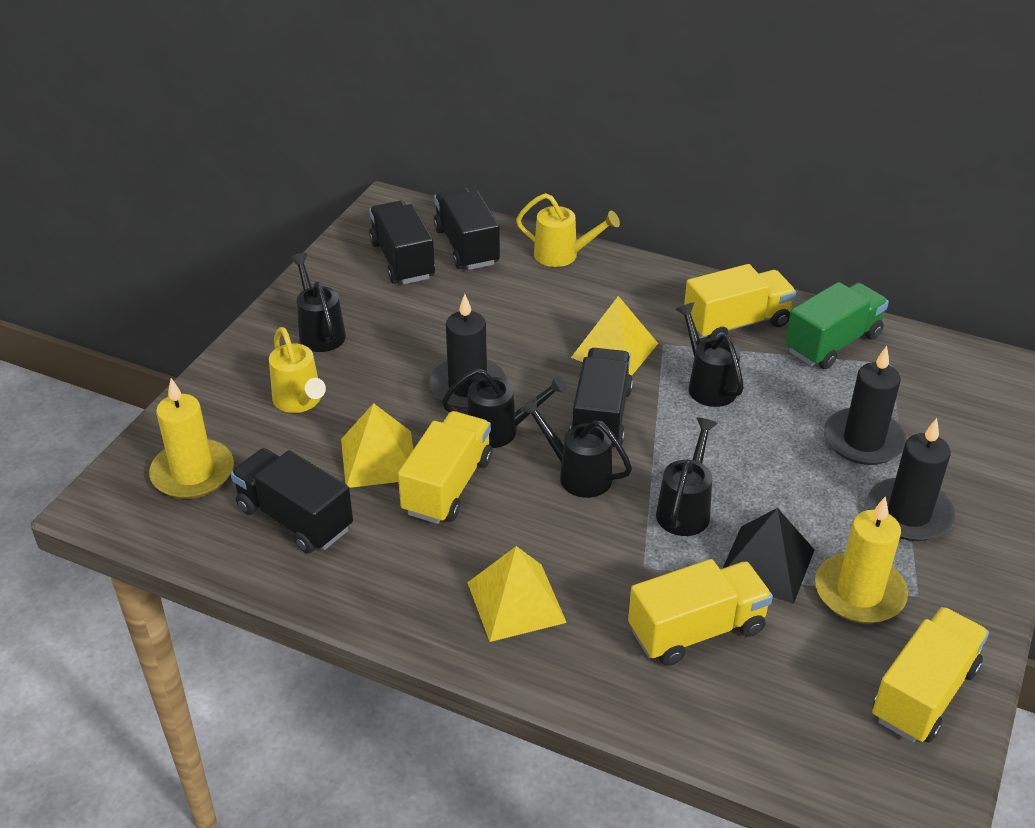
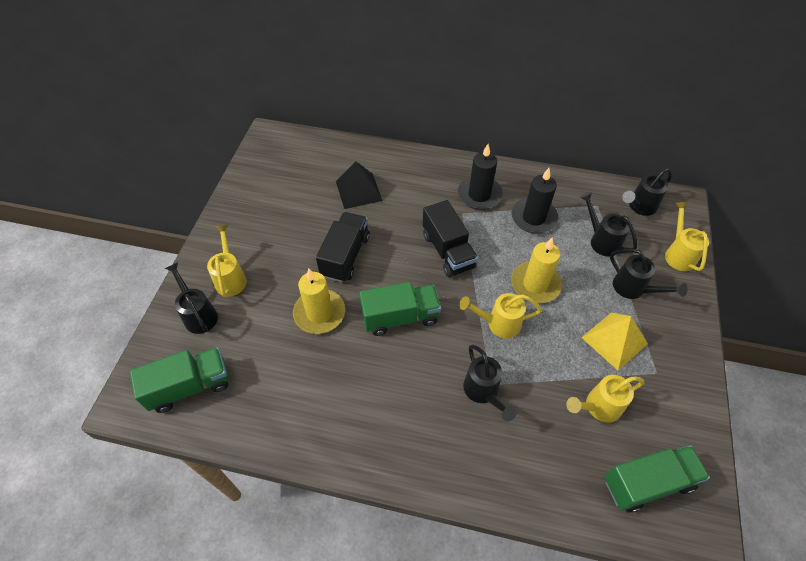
black candle: [429,294,507,409] [824,346,907,465] [867,418,955,541] = 3 -> [457,144,503,210] [512,168,558,234] = 2
black truck: [231,448,353,553] [369,201,435,284] [433,188,500,270] [570,348,633,448] = 4 -> [316,212,370,282] [423,200,478,277] = 2
green truck: [785,282,889,369] = 1 -> [130,347,229,413] [359,282,441,336] [604,445,710,512] = 3
yellow pyramid: [341,403,413,488] [467,546,567,642] [571,296,658,376] = 3 -> [581,313,648,370] = 1
yellow truck: [398,411,492,524] [628,559,773,666] [684,264,796,339] [872,607,989,743] = 4 -> none = 0
yellow watering can: [269,327,326,413] [516,193,620,267] = 2 -> [207,225,247,297] [459,293,542,338] [566,375,644,422] [665,202,709,271] = 4

